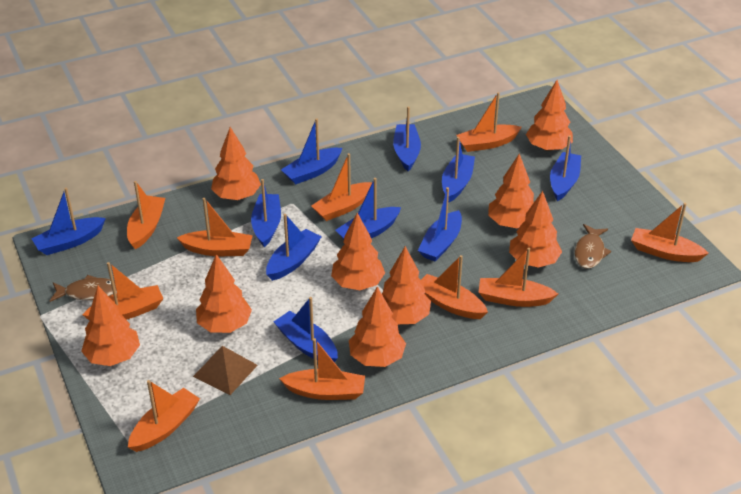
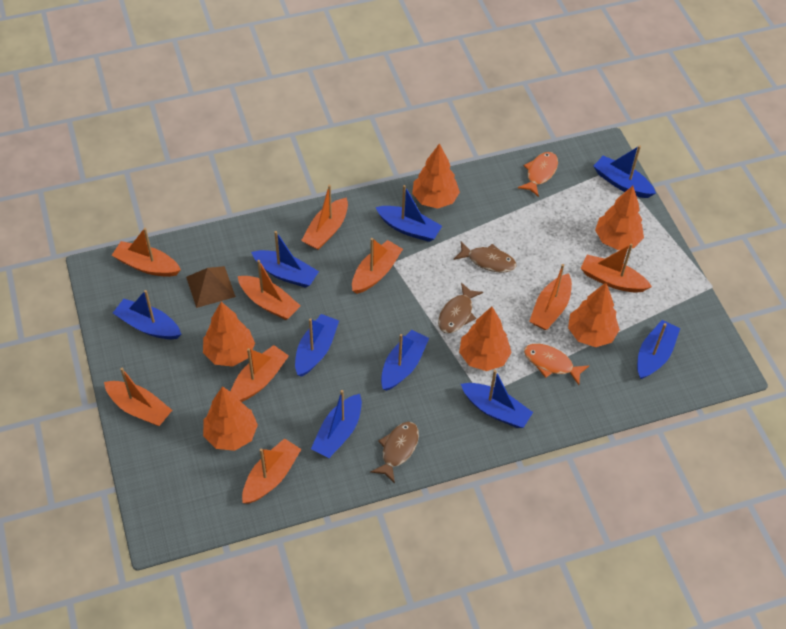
blue boat: [31,188,106,255] [251,179,281,247] [266,214,322,281] [274,297,338,362] [281,118,342,184] [336,178,401,239] [393,106,421,171] [418,187,462,261] [442,137,475,202] [550,135,581,201] = 10 -> [113,290,181,339] [251,231,319,288] [295,314,339,377] [311,390,362,458] [375,185,442,242] [381,330,429,391] [461,370,533,428] [594,145,656,198] [637,320,680,379] = 9
brown fish: [50,275,117,302] [574,224,611,269] = 2 -> [370,422,419,484] [438,282,483,334] [454,241,516,273] = 3
orange boat: [82,262,163,321] [127,181,165,249] [128,380,200,452] [177,198,253,256] [279,338,365,400] [311,153,372,221] [421,255,488,319] [456,92,522,152] [478,248,558,307] [631,203,709,262] = 10 -> [104,368,172,426] [112,228,181,277] [230,345,289,402] [238,260,301,320] [242,438,302,504] [301,185,348,250] [352,238,403,294] [529,264,572,330] [581,243,652,293] = 9
orange fish: none = 0 -> [518,152,558,197] [524,344,589,385] = 2
orange tree: [81,286,140,366] [196,254,252,333] [211,127,261,200] [331,213,385,290] [349,286,406,367] [382,246,431,324] [488,154,534,228] [509,191,562,268] [526,80,573,151] = 9 -> [203,302,255,367] [203,386,258,451] [412,143,460,209] [459,306,512,371] [568,283,620,347] [595,186,644,250] = 6

